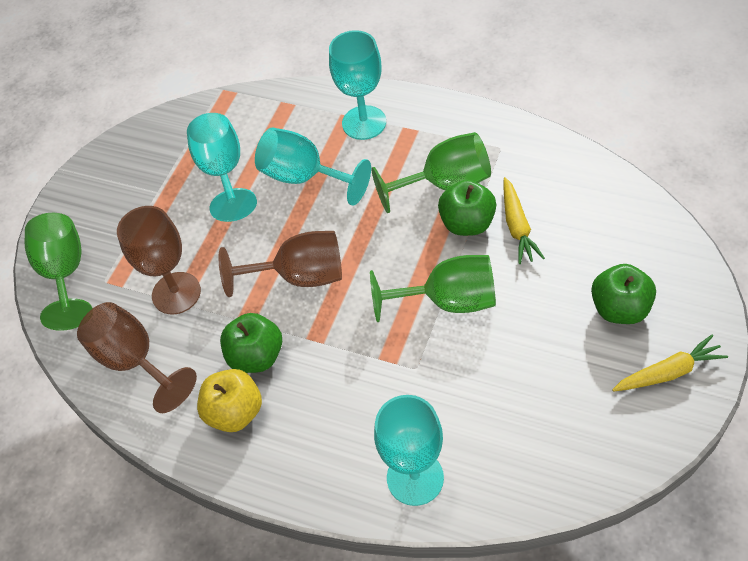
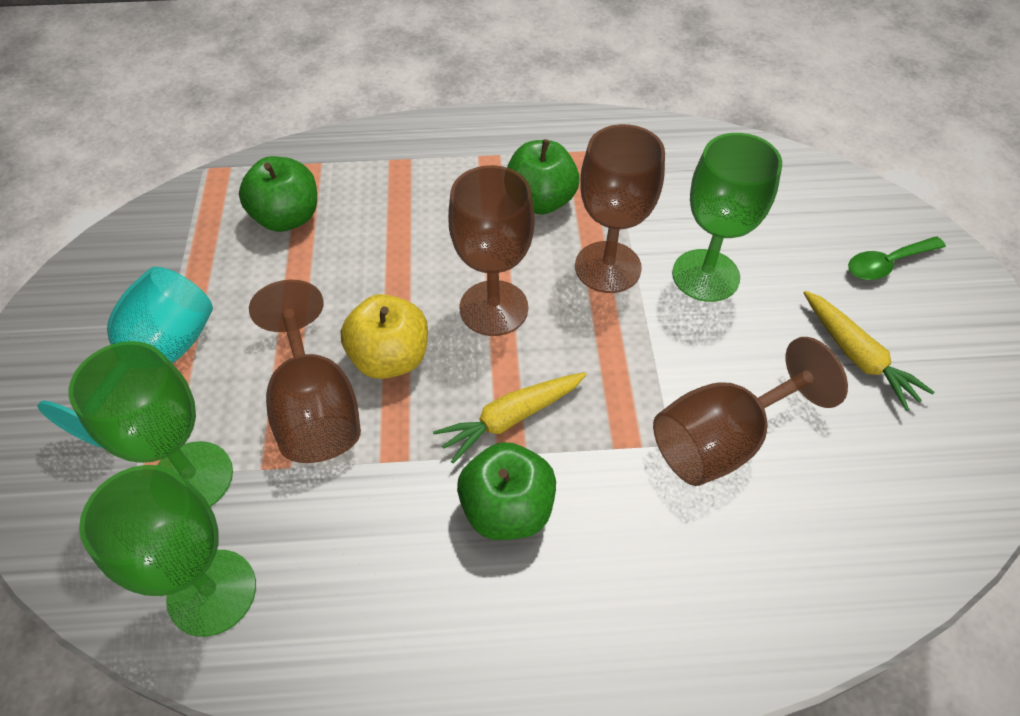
brown goblet: [77,302,197,413] [117,206,201,315] [219,231,342,297] = 3 -> [249,279,361,463] [448,165,535,336] [575,124,665,293] [653,337,848,486] = 4
green spoon: none = 0 -> [848,237,946,280] = 1
turquoise goblet: [187,113,257,222] [255,127,371,205] [329,30,386,140] [374,395,444,506] = 4 -> [37,267,213,448] = 1

